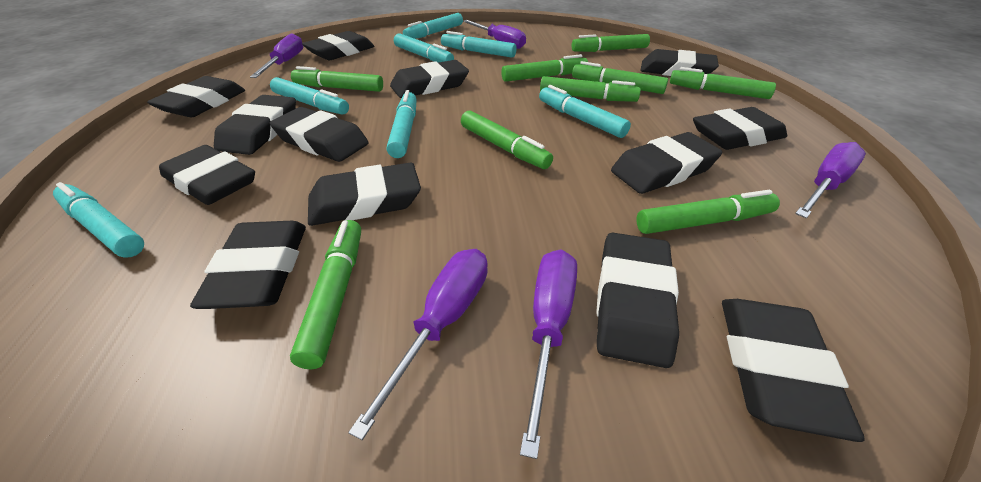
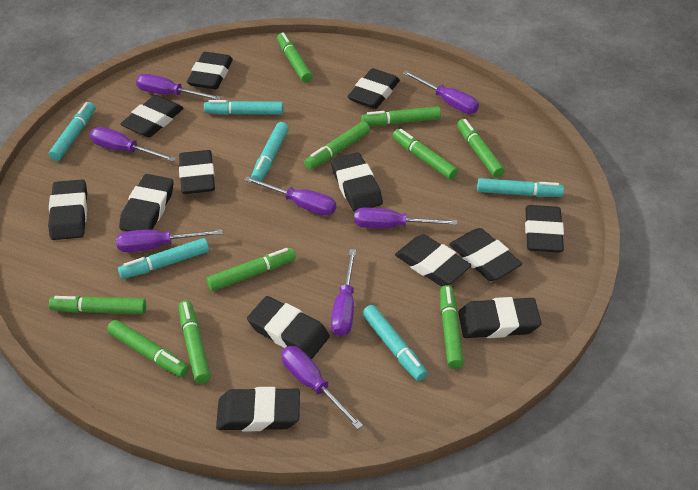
green marker: [290,220,361,369] [291,66,383,92] [461,110,553,169] [501,54,588,82] [540,76,641,102] [572,34,650,52] [572,61,668,94] [636,190,780,234] [670,67,776,99] = 9 -> [49,296,146,314] [107,320,189,377] [179,300,211,384] [206,248,296,291] [277,32,313,83] [304,122,370,169] [361,106,441,126] [392,129,458,180] [440,285,464,369] [457,119,505,178] = 10
purple screwdriver: [250,34,304,78] [348,249,488,440] [463,20,526,49] [520,249,577,459] [795,142,866,218] = 5 -> [90,127,176,162] [116,229,223,252] [136,74,221,100] [244,176,336,216] [281,346,363,430] [331,249,356,337] [354,207,457,228] [403,71,479,114] = 8
turquoise marker: [53,182,144,258] [270,77,349,115] [387,90,417,158] [394,33,454,63] [403,13,463,39] [441,31,517,58] [539,85,631,138] = 7 -> [49,102,95,161] [118,238,209,279] [204,100,283,115] [251,122,289,181] [362,305,427,381] [477,178,564,197] = 6

